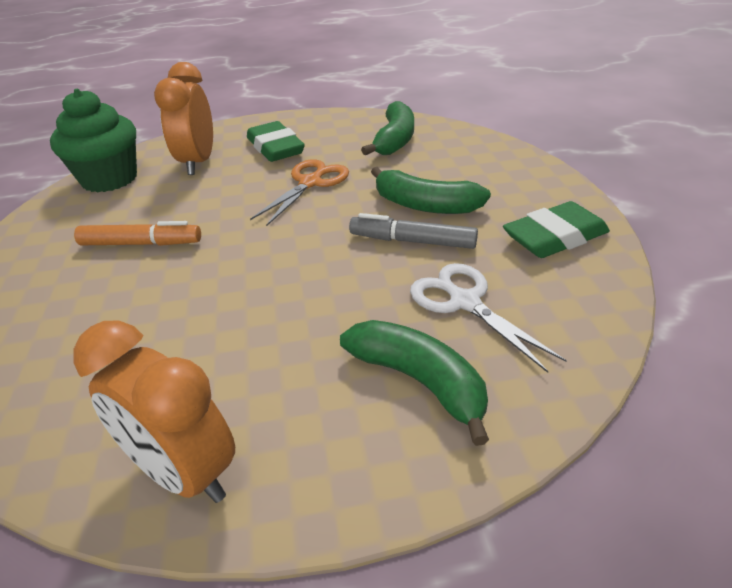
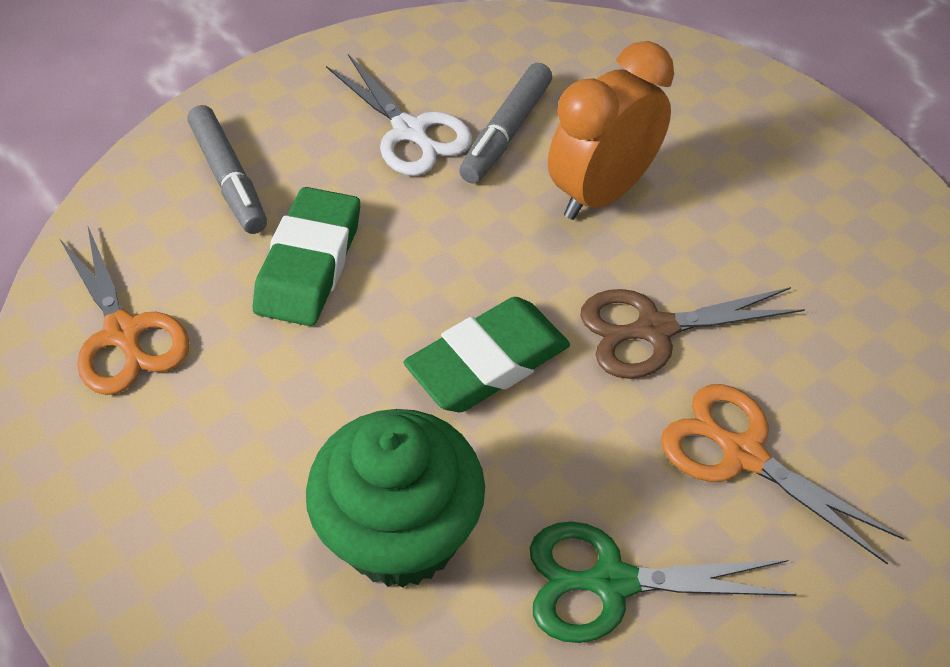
brown scissors: none = 0 -> [580,287,805,379] = 1
green banana: [340,320,489,446] [361,101,414,155] [371,167,491,214] = 3 -> none = 0
green scissors: none = 0 -> [530,522,797,643] = 1
grey marker: [349,213,478,249] = 1 -> [187,105,267,234] [459,63,552,184] = 2
orange clock: [73,321,235,503] [154,62,213,175] = 2 -> [548,41,674,220] = 1
orange marker: [74,221,201,246] = 1 -> none = 0
orange scissors: [250,159,349,226] = 1 -> [59,227,189,395] [661,384,905,565] = 2

